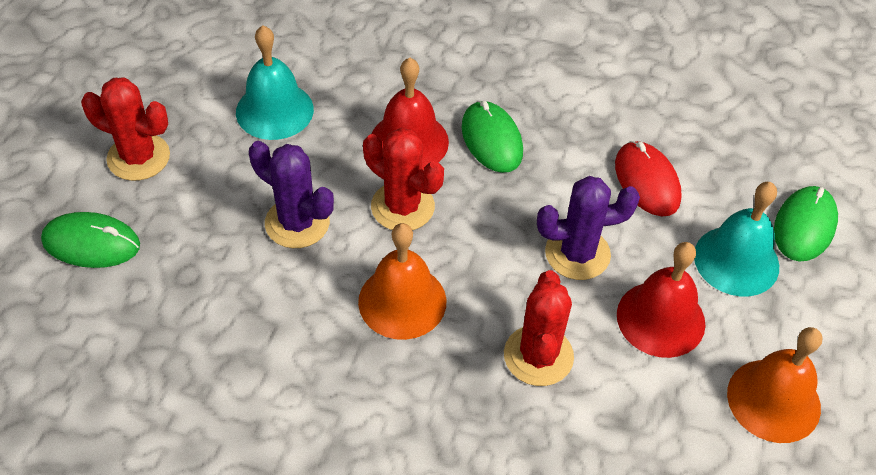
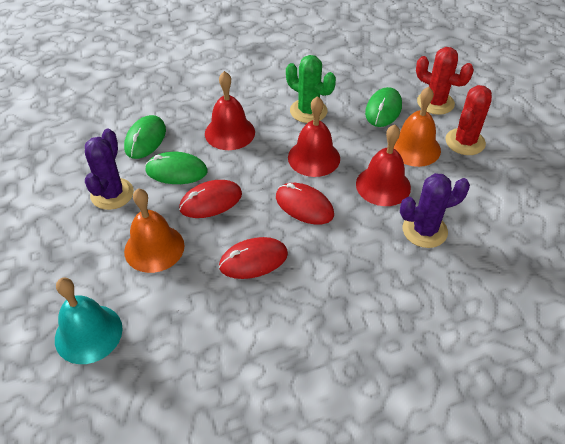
green cactus: none = 0 -> [286,55,336,123] = 1
red bell: [371,58,449,170] [617,242,706,358] = 2 -> [205,71,255,150] [288,96,340,177] [356,124,411,206] = 3
red cactus: [81,77,170,181] [363,128,444,230] [504,270,574,386] = 3 -> [416,47,474,115] [445,85,492,155] = 2
red mouse: [615,141,682,216] = 1 -> [179,180,242,218] [219,237,288,279] [276,183,334,225] = 3
turquoise bell: [236,25,314,140] [694,182,779,296] = 2 -> [55,278,123,364] = 1

